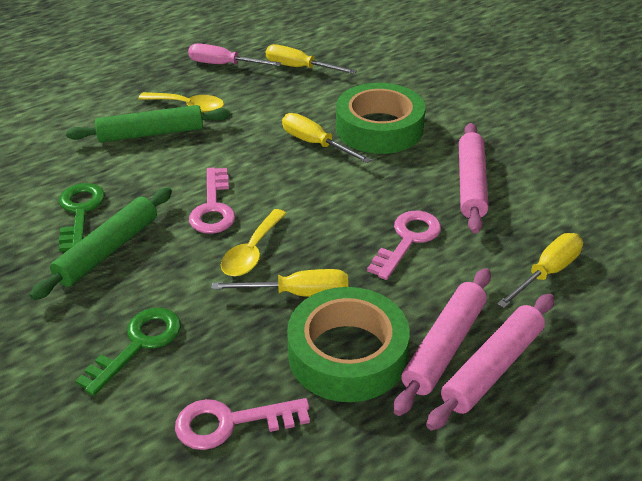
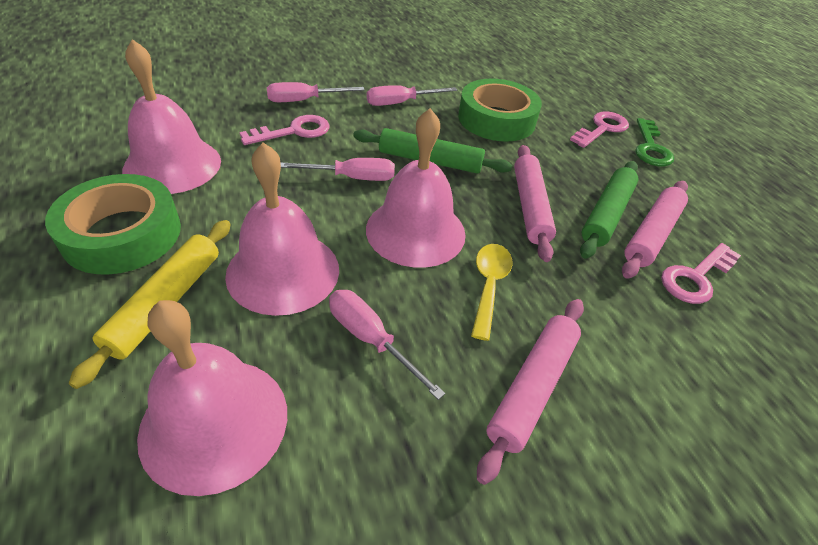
green key: [59,183,105,252] [75,308,181,396] = 2 -> [635,118,674,167] = 1
pink bell: none = 0 -> [122,39,221,194] [137,300,287,496] [225,142,339,316] [366,108,466,268] = 4
pink screwdriver: [188,43,282,66] = 1 -> [267,82,364,102] [280,158,395,181] [329,290,445,400] [367,85,457,106] = 4
yellow rolling pin: none = 0 -> [69,220,231,389] = 1
yellow screwdriver: [212,269,348,297] [266,44,357,74] [282,113,372,163] [497,233,583,308] = 4 -> none = 0
yellow spoon: [138,92,224,113] [221,209,287,276] = 2 -> [471,244,512,341] = 1

